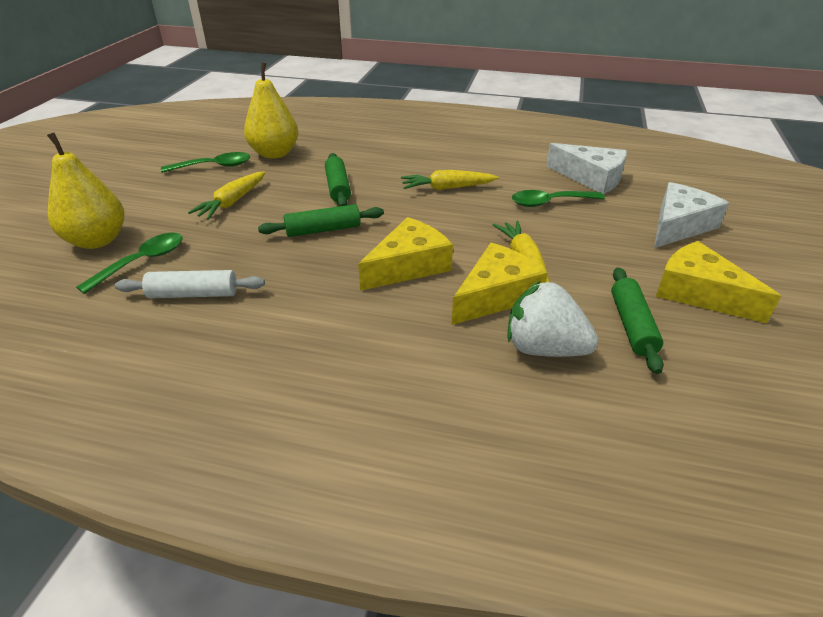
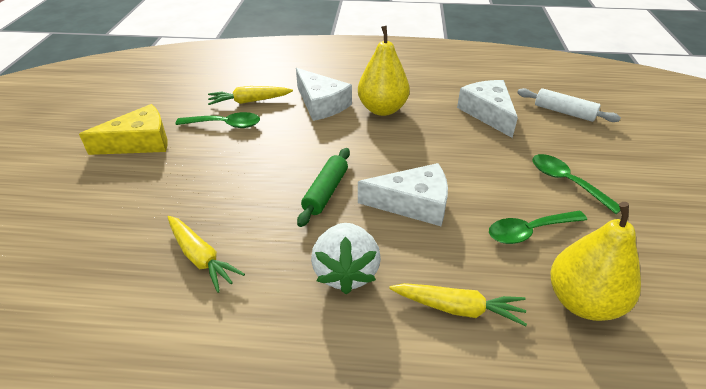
green rolling pin: [258,204,384,237] [325,153,351,206] [611,267,664,374] = 3 -> [297,148,350,227] = 1
white cheese: [546,143,627,194] [654,182,729,248] = 2 -> [296,68,352,121] [358,163,448,226] [457,80,518,138] = 3
yellow cheese: [358,217,453,291] [451,243,548,325] [656,241,781,323] = 3 -> [79,104,168,155] = 1

